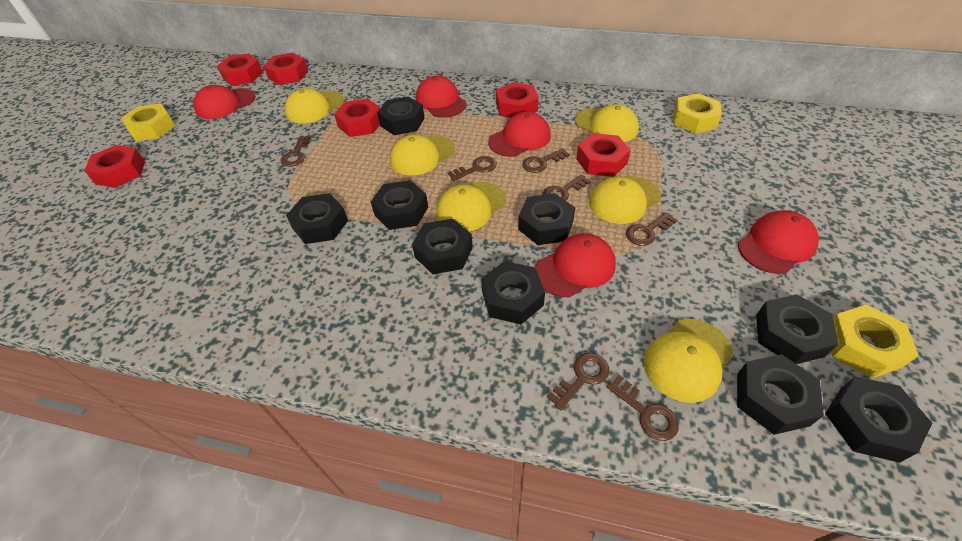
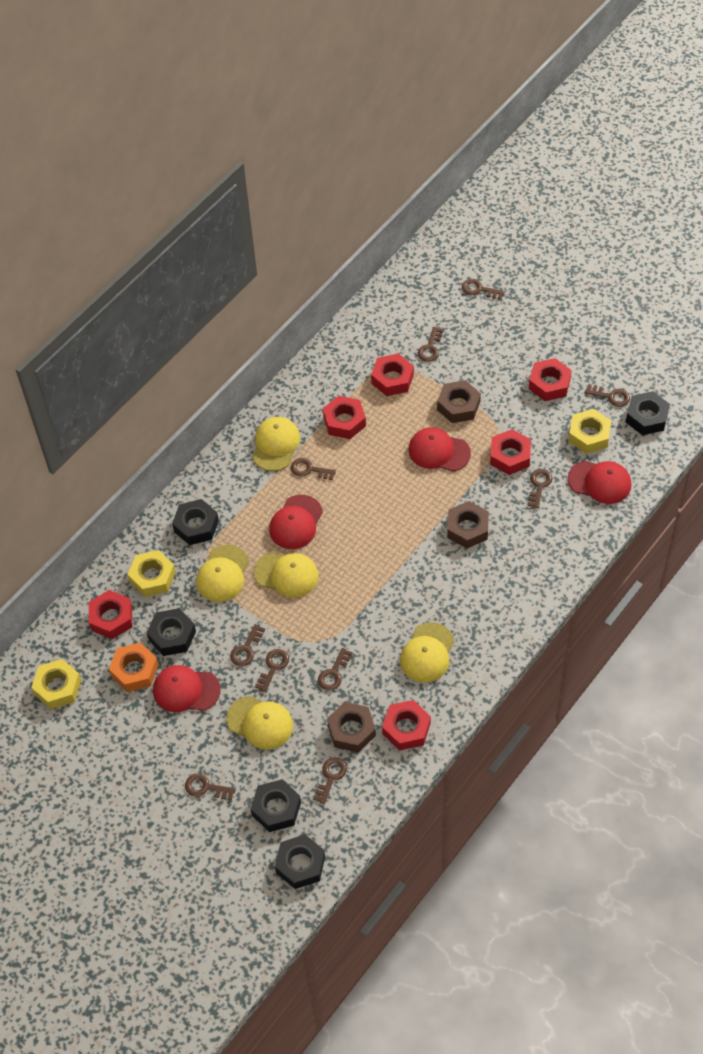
black nut: [286,193,348,244] [371,180,428,230] [377,97,425,135] [412,219,473,274] [481,261,545,324] [518,193,575,245] [737,354,824,435] [756,294,838,364] [825,376,932,463] = 9 -> [147,608,196,656] [172,499,219,545] [251,779,301,832] [275,834,325,889] [626,391,670,435] = 5
brown key: [281,136,311,167] [448,156,497,181] [522,148,570,173] [543,175,591,201] [547,353,610,410] [607,375,679,441] [626,212,678,246] = 7 -> [185,773,236,800] [230,624,265,666] [255,649,289,692] [291,458,336,480] [313,757,347,804] [318,648,353,690] [418,327,443,362] [462,279,504,300] [528,469,552,508] [585,384,630,407] = 10
brown nut: none = 0 -> [327,702,376,752] [437,380,481,423] [447,501,489,548] = 3
orange nut: none = 0 -> [109,642,158,692] = 1
red cap: [193,85,255,119] [416,76,467,118] [488,112,551,157] [535,233,616,297] [738,210,819,274] = 5 -> [153,665,221,712] [269,495,323,549] [408,427,471,472] [568,461,631,504] = 4
yellow cap: [285,88,344,124] [390,135,455,176] [436,182,506,231] [575,104,639,142] [589,176,661,224] [644,319,734,403] = 6 -> [196,545,249,602] [226,696,293,750] [253,417,301,471] [254,552,319,598] [400,622,454,683] = 5

